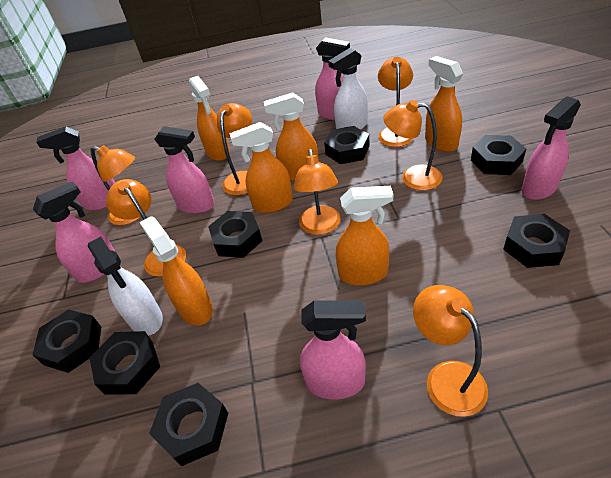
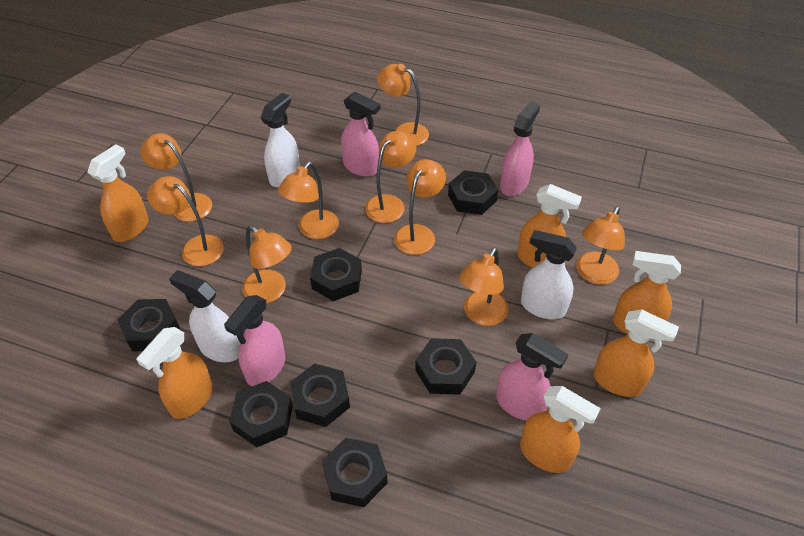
orange lamp: [90,145,141,225] [106,179,186,277] [217,103,252,195] [293,149,340,235] [378,57,414,147] [383,100,442,190] [413,285,488,417] = 7 -> [140,133,212,222] [147,176,224,266] [242,225,292,303] [278,162,339,239] [365,131,416,223] [377,64,429,146] [394,159,446,255] [459,247,508,326] [576,206,625,285] = 9
pink spray bottle: [33,181,115,283] [36,127,115,210] [154,126,215,214] [300,300,366,399] [315,37,350,120] [521,96,581,200] = 6 -> [224,295,285,386] [341,91,380,177] [496,333,568,421] [500,101,540,196] = 4
white spray bottle: [87,236,163,336] [328,48,368,130] = 2 -> [169,270,240,362] [261,93,300,187] [521,230,577,319] = 3

